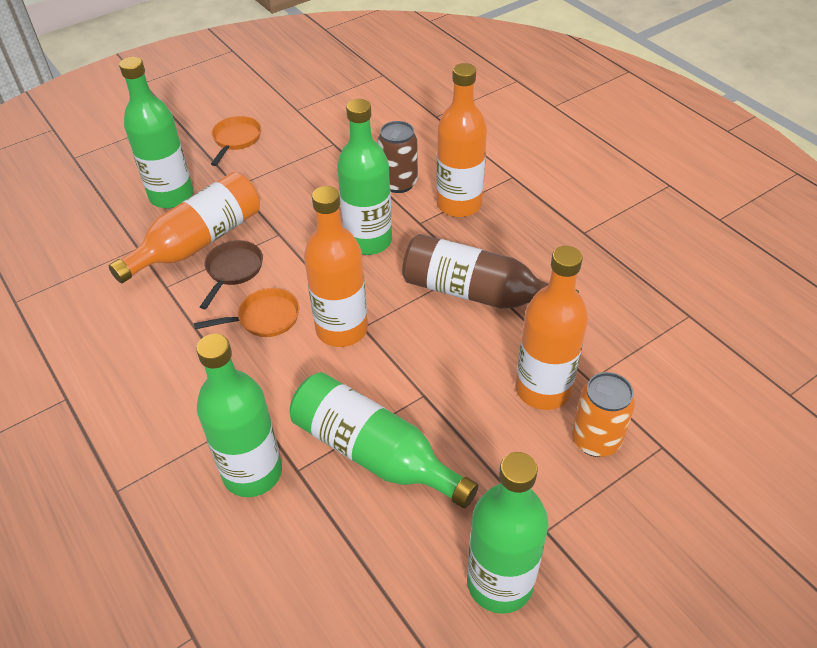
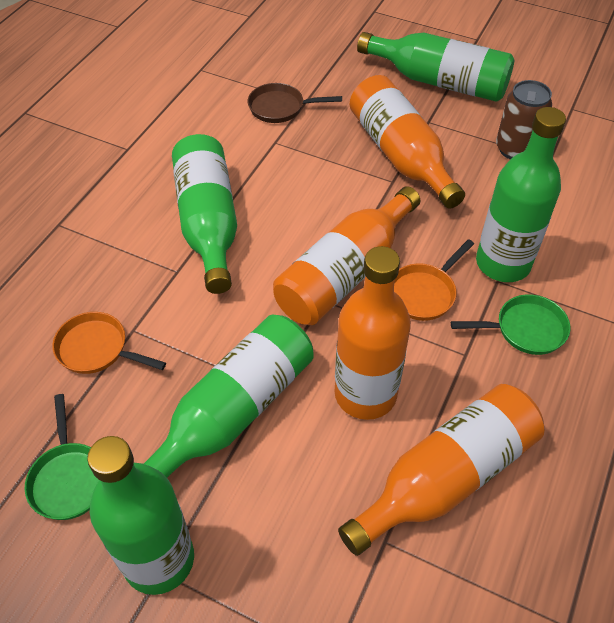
brown bottle: [402,234,579,308] = 1 -> none = 0
green pan: none = 0 -> [25,394,99,520] [451,294,570,355] = 2
orange can: [572,372,635,457] = 1 -> none = 0

